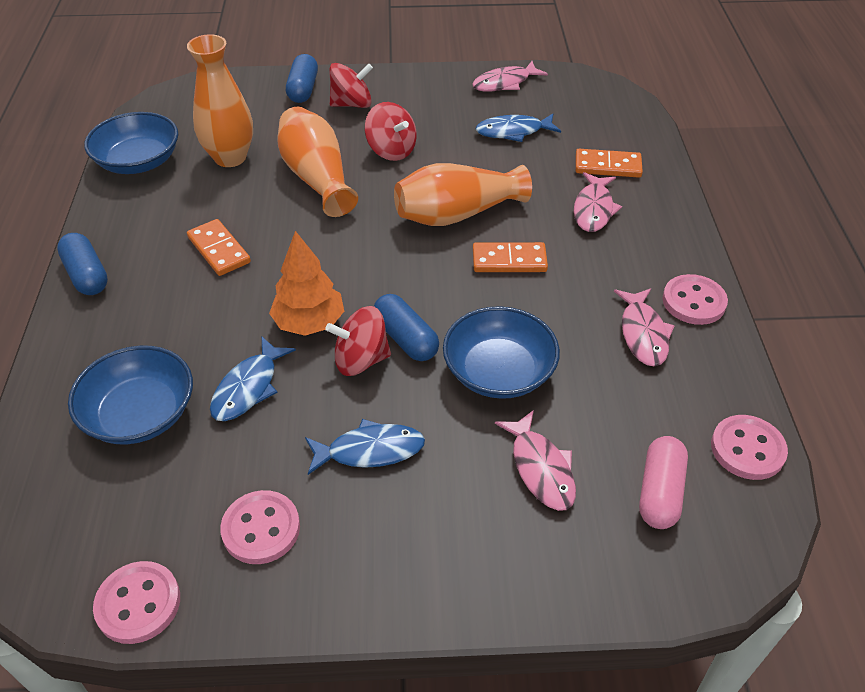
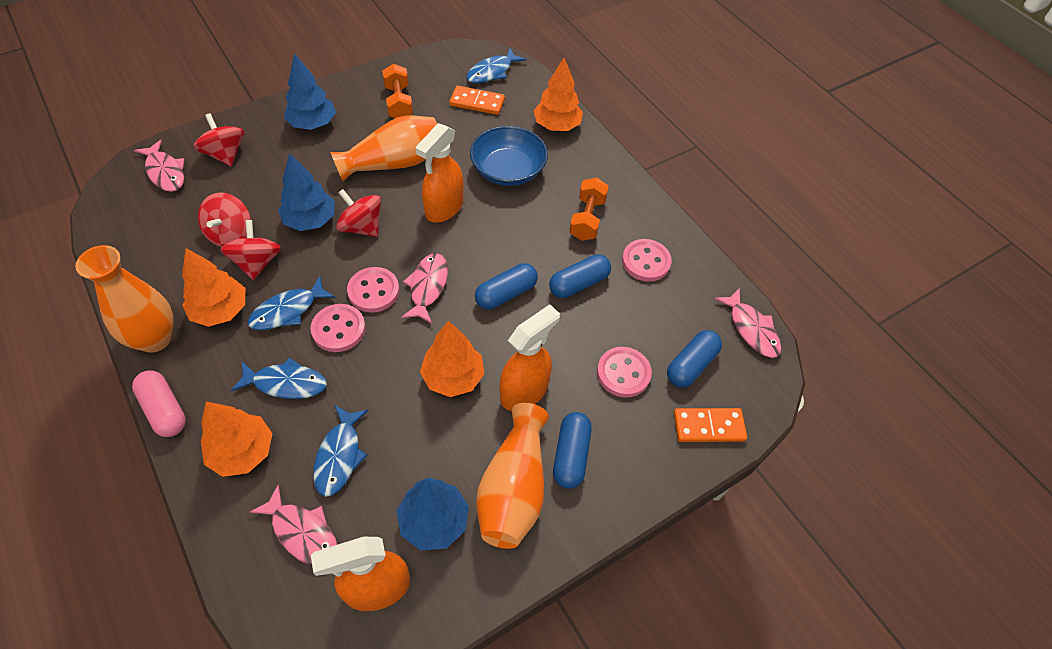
blue bowl: [68,346,193,444] [84,112,178,174] [443,306,560,399] = 3 -> [470,126,548,186] = 1
blue capsule: [57,233,108,295] [286,54,318,103] [374,294,439,361] = 3 -> [475,263,538,309] [549,254,611,298] [553,412,592,489] [667,330,722,387] = 4
blue fish: [210,337,296,421] [305,419,425,475] [475,114,561,142] = 3 -> [231,357,327,399] [247,276,335,330] [313,406,368,497] [467,48,526,83] = 4
blue tree: none = 0 -> [278,153,335,231] [284,53,336,130] [396,478,469,550] = 3
orange domino: [187,219,251,276] [473,242,548,272] [575,149,643,178] = 3 -> [449,86,505,115] [674,408,747,442] = 2
orange dumbbell: none = 0 -> [382,64,413,118] [569,178,609,241] = 2
orange spray bottle: none = 0 -> [311,537,410,611] [416,123,463,223] [500,304,560,411] = 3
orange tree: [269,231,344,336] = 1 -> [182,248,245,327] [201,402,273,477] [420,321,484,397] [533,58,583,131] = 4
red spinning top: [325,306,391,376] [329,63,373,108] [365,102,417,161] = 3 -> [193,113,244,166] [198,192,251,247] [220,220,281,280] [336,189,381,237] = 4

